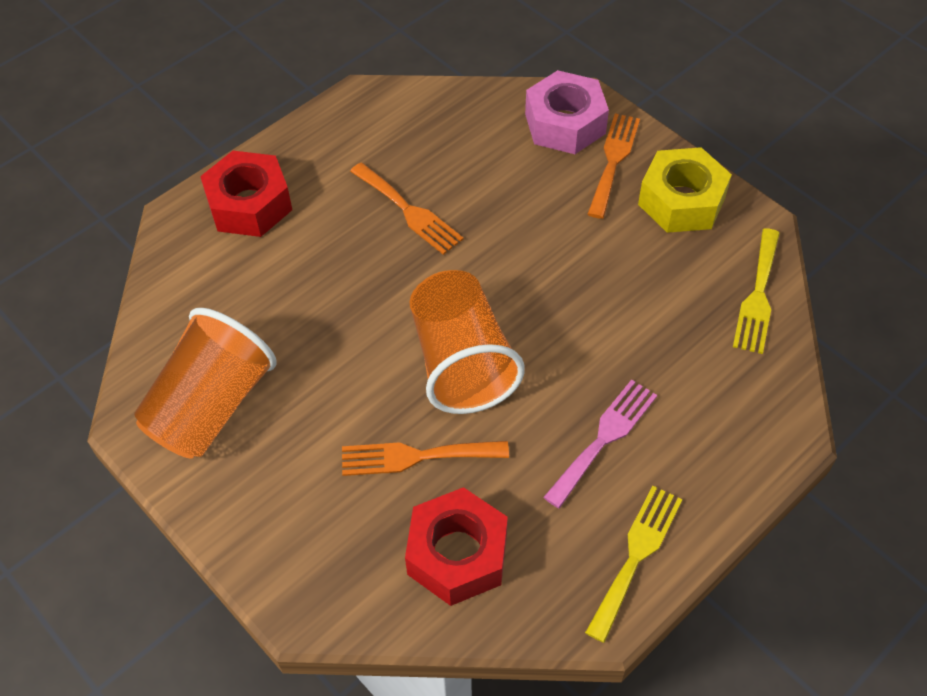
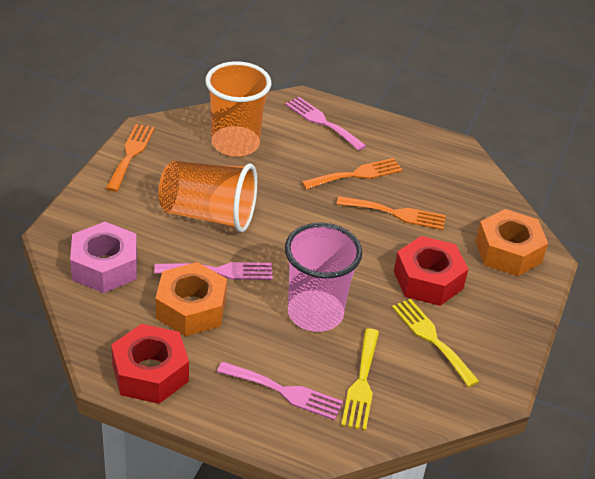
orange nut: none = 0 -> [155,262,227,336] [476,209,548,276] = 2
pink cup: none = 0 -> [285,223,362,332] = 1
pink fork: [543,379,657,509] = 1 -> [154,262,273,280] [217,362,343,421] [285,97,366,151] = 3
yellow nut: [638,147,732,233] = 1 -> none = 0

